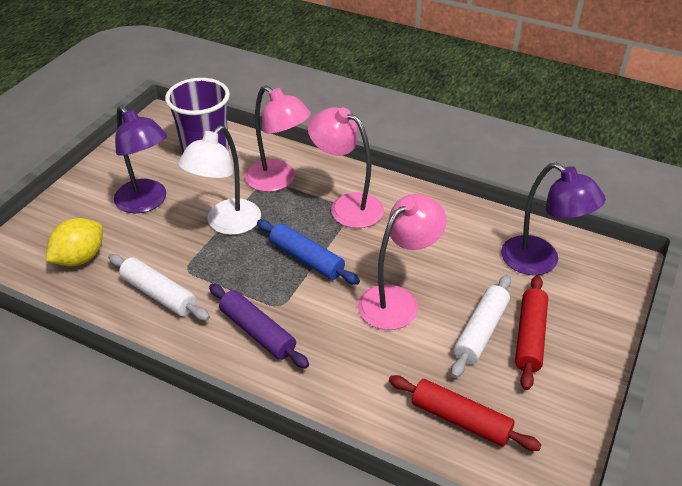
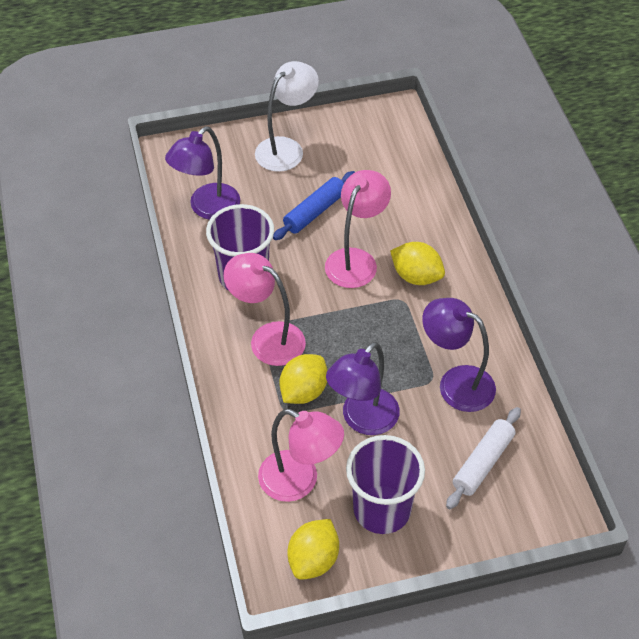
purple cup: [165,78,230,154] = 1 -> [206,204,274,290] [346,435,425,534] = 2
purple lamp: [114,105,167,213] [501,163,606,275] = 2 -> [165,127,240,220] [326,342,400,435] [422,298,496,412] = 3
purple rolling pin: [209,284,309,369] = 1 -> none = 0
red rolling pin: [389,375,541,451] [515,275,548,390] = 2 -> none = 0
white rolling pin: [108,254,210,321] [451,275,511,378] = 2 -> [446,407,521,509] = 1
yellow lemon: [46,218,103,267] = 1 -> [280,354,327,404] [287,519,339,580] [390,242,445,285] = 3

